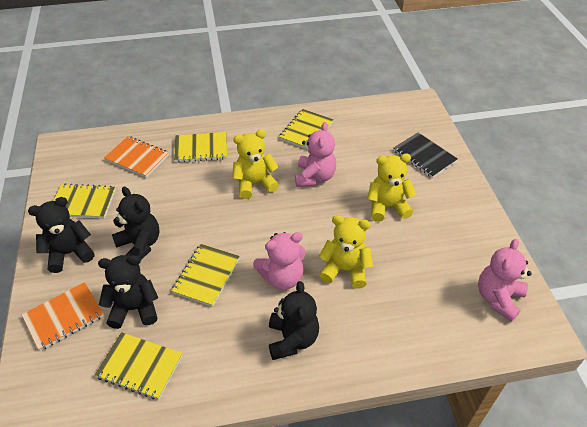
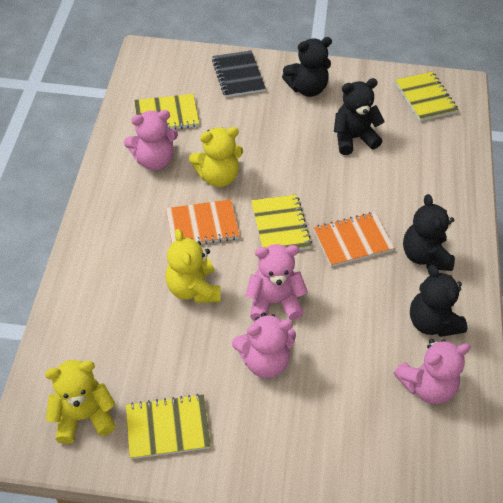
pink teddy bear: [253,232,305,290] [295,122,336,187] [478,239,531,322] = 3 -> [124,110,178,170] [232,312,296,378] [245,244,308,321] [394,339,471,404] = 4
yellow notebook: [53,183,115,219] [95,332,182,400] [171,244,240,307] [174,132,227,163] [279,109,334,149] = 5 -> [126,394,211,459] [134,94,199,130] [251,194,312,250] [395,71,458,121] = 4

